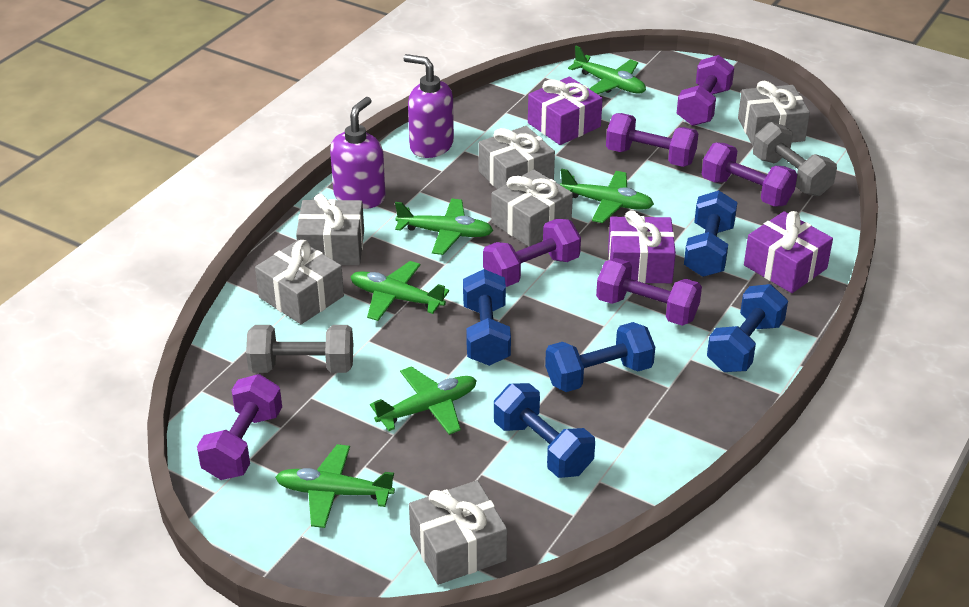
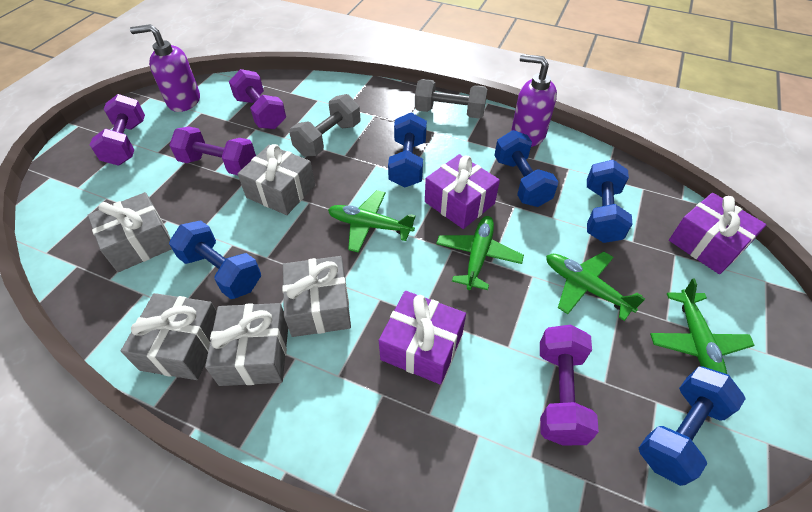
green plane: [275,444,395,528] [350,261,449,321] [370,366,477,435] [395,199,493,255] [560,169,654,223] [568,46,646,94] = 6 -> [328,190,416,253] [436,216,524,290] [546,251,646,321] [650,279,755,374] = 4
grey gift: [255,240,344,324] [296,194,364,265] [409,480,507,585] [478,126,555,189] [491,169,573,247] [738,81,810,146] = 6 -> [88,192,172,272] [121,293,217,380] [205,303,288,386] [238,144,315,215] [282,256,351,337] = 5
purple dumbbell: [197,374,282,480] [483,219,581,287] [596,258,702,326] [606,113,699,167] [677,55,734,126] [702,142,797,206] = 6 -> [90,94,145,165] [169,126,256,175] [229,69,286,129] [540,325,599,446] = 4

